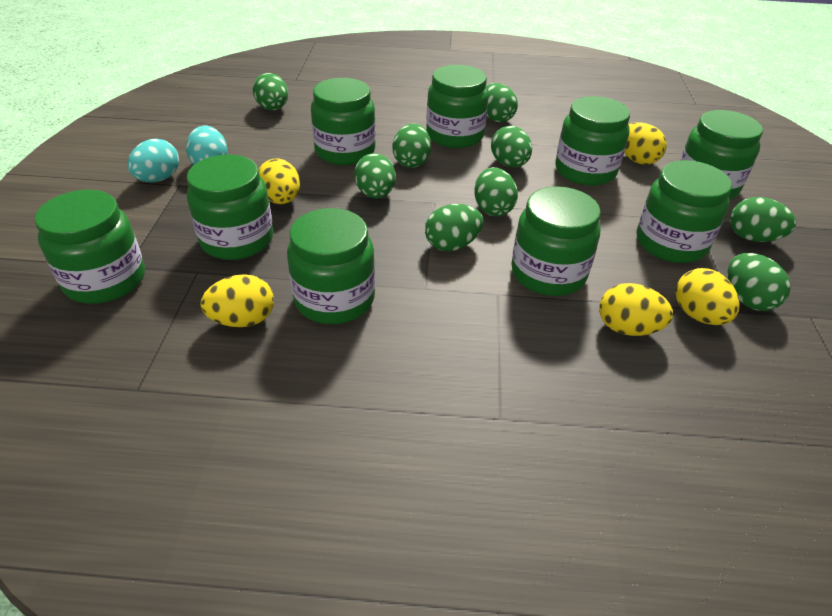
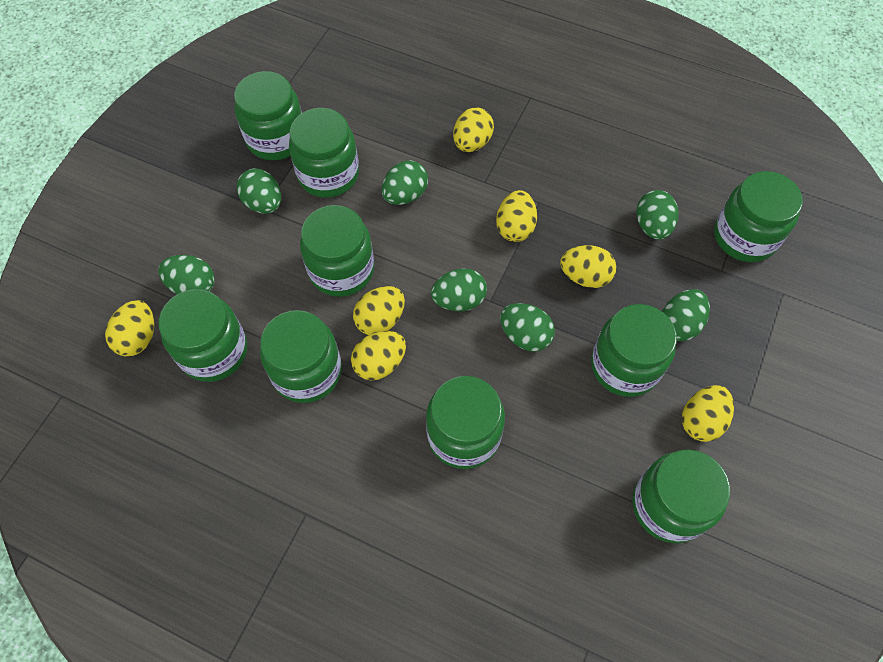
green egg: [253,73,288,110] [354,153,396,198] [392,123,431,168] [425,204,483,251] [474,167,518,216] [486,83,518,122] [491,126,532,167] [727,253,791,311] [730,197,796,242] = 9 -> [158,255,214,294] [237,168,281,214] [382,161,428,205] [431,269,487,311] [500,303,555,352] [636,190,678,240] [662,289,710,341] = 7
turquoise egg: [128,138,179,182] [186,126,228,165] = 2 -> none = 0
yellow egg: [201,274,274,327] [259,158,300,204] [599,283,673,336] [624,122,667,165] [676,268,740,325] = 5 -> [105,300,154,356] [351,331,406,381] [353,286,405,335] [453,107,494,152] [496,190,537,242] [560,245,616,288] [682,385,734,442] = 7

